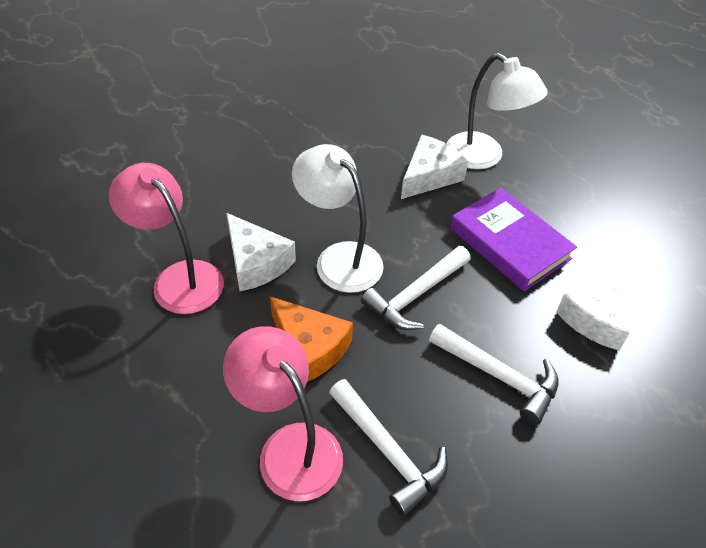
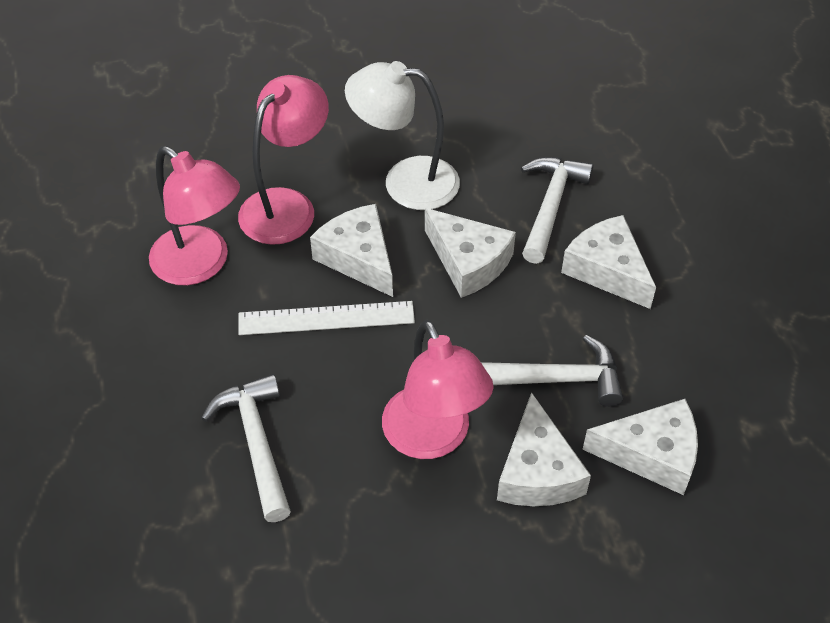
orange cheese: [270,297,353,382] = 1 -> none = 0
pink lamp: [109,163,224,314] [223,326,343,501] = 2 -> [149,146,240,285] [238,75,329,245] [382,320,494,459] = 3
purple book: [450,188,577,292] = 1 -> none = 0
white cheese: [226,213,296,291] [401,135,468,199] [556,267,632,351] = 3 -> [310,204,393,297] [425,208,516,298] [497,392,591,506] [561,215,656,309] [582,399,698,495] = 5
white lamp: [292,144,384,293] [446,53,548,169] = 2 -> [345,61,460,210] = 1
white ruler: none = 0 -> [238,301,415,335] = 1

